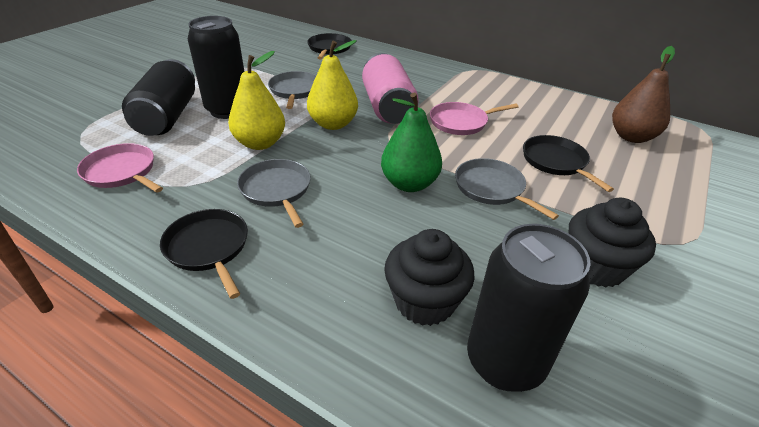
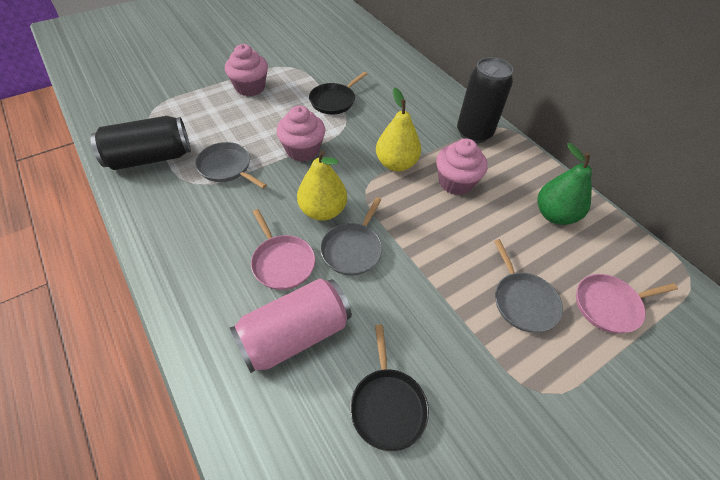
black can: [122,59,195,136] [188,16,245,119] [467,224,591,392] = 3 -> [90,116,191,170] [457,57,513,143] = 2
black cupcake: [384,229,475,326] [568,198,656,287] = 2 -> none = 0
black pan: [160,209,248,299] [307,33,352,60] [523,135,614,192] = 3 -> [309,72,367,114] [350,325,429,451] = 2
brown pear: [612,46,675,143] = 1 -> none = 0
pink cupcake: none = 0 -> [225,44,268,96] [276,106,325,162] [436,139,488,195] = 3

